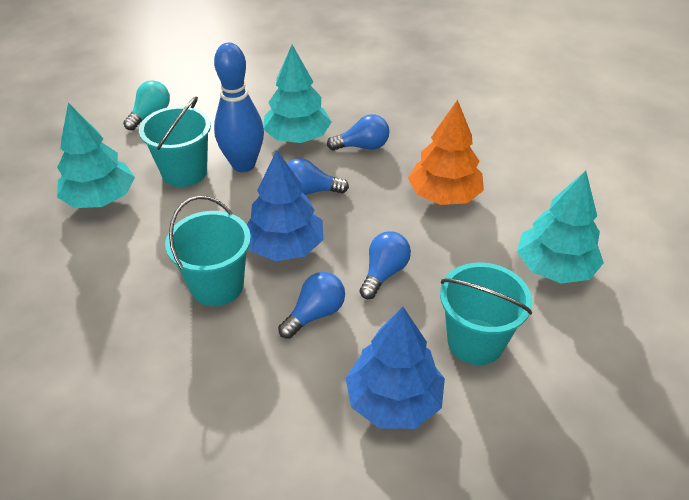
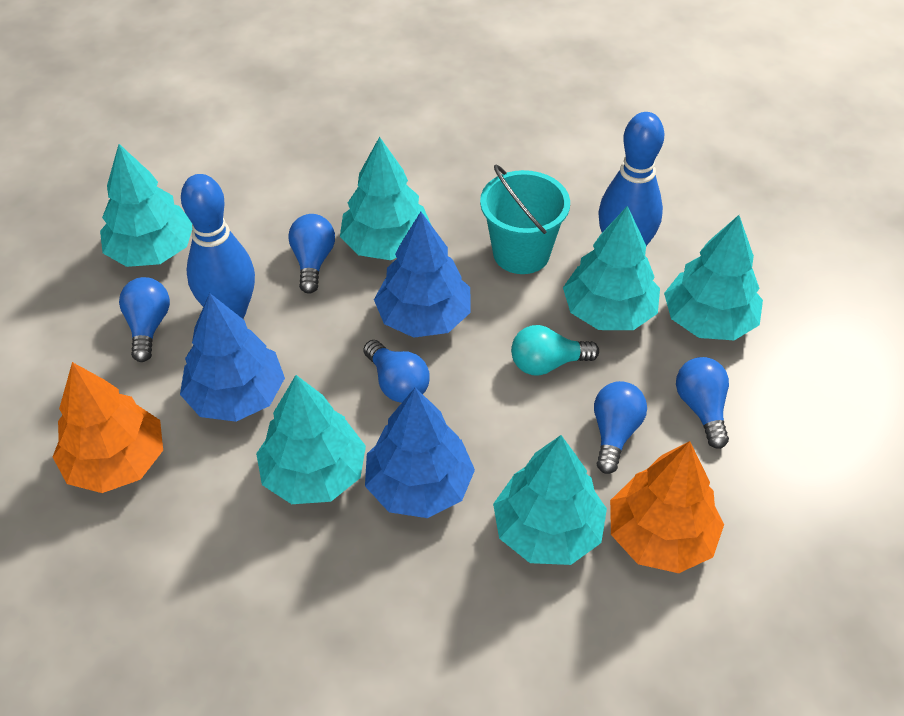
blue bowling pin: [214,43,264,172] = 1 -> [181,174,255,319] [598,112,664,246] = 2
blue light bulb: [278,272,345,339] [287,158,349,195] [327,114,389,151] [359,232,411,299] = 4 -> [119,277,170,362] [288,214,335,294] [363,340,430,403] [594,381,647,474] [676,357,729,449] = 5
blue tree: [247,150,323,261] [346,307,445,429] = 2 -> [180,293,285,422] [365,388,475,518] [374,212,471,338] = 3
orange tree: [408,100,484,205] = 1 -> [53,362,163,493] [610,441,724,573] = 2
turquoise bucket: [139,96,211,187] [165,196,251,306] [440,262,533,365] = 3 -> [480,164,570,274] = 1
turquoise tree: [57,103,135,208] [263,45,332,143] [517,171,604,284] = 3 -> [100,144,192,267] [256,375,366,504] [340,137,431,260] [493,435,607,565] [563,206,660,330] [664,215,763,340] = 6

